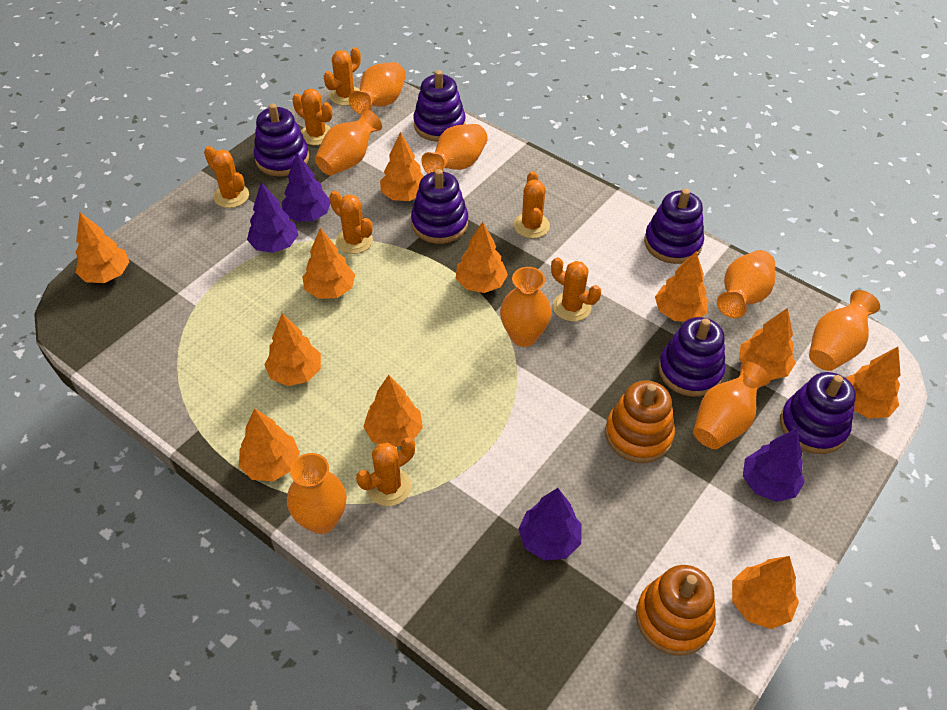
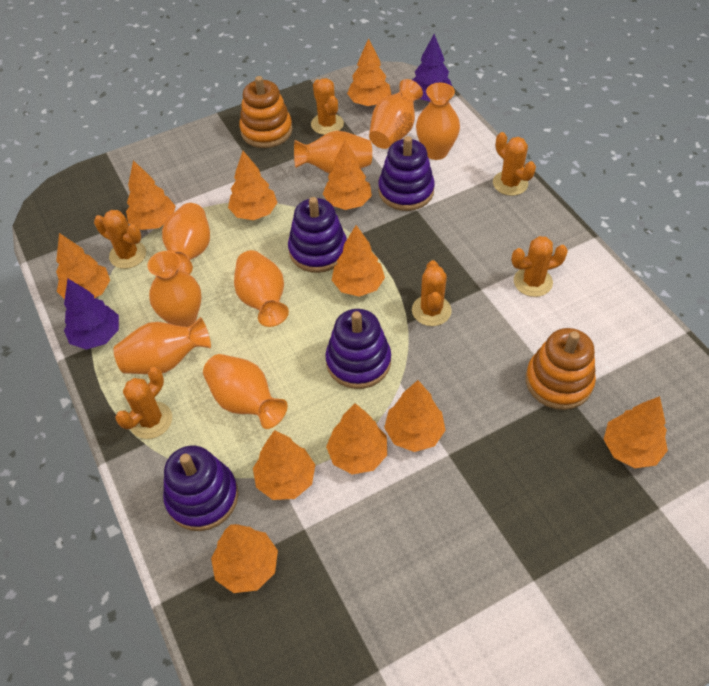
orange cactus: [204,146,249,208] [292,89,332,145] [324,47,361,106] [329,191,373,254] [356,437,415,506] [514,171,550,238] [551,257,601,322] = 7 -> [94,210,146,269] [115,367,172,439] [311,78,344,135] [412,260,452,326] [493,132,536,196] [511,236,568,297] = 6
purple stacking toy: [254,104,309,176] [411,169,468,244] [413,70,466,142] [644,189,704,264] [658,317,726,397] [780,372,856,454] = 6 -> [163,446,238,531] [288,197,347,273] [325,309,391,389] [378,136,435,211] = 4
purple tree: [247,182,298,253] [282,153,330,222] [518,488,582,561] [743,429,805,502] = 4 -> [64,279,119,350] [412,34,452,102] = 2

